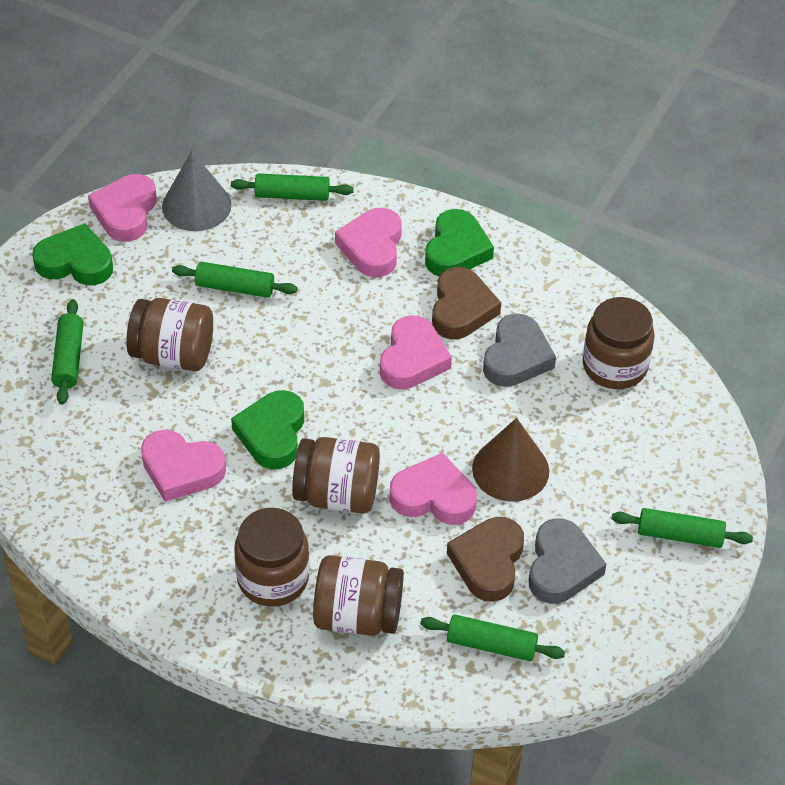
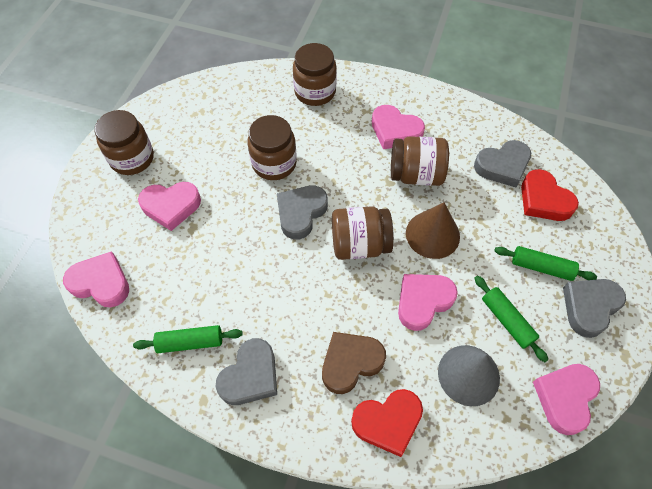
brown heart: [432,267,501,339] [447,517,524,602] = 2 -> [322,332,386,394] = 1
green heart: [32,223,113,285] [231,390,304,469] [425,209,494,276] = 3 -> none = 0
green rolling pin: [51,299,83,404] [172,262,297,298] [231,173,354,201] [420,615,565,661] [612,508,753,548] = 5 -> [133,325,243,353] [474,276,548,362] [494,246,597,281] = 3
grey heart: [483,313,556,387] [529,518,606,604] = 2 -> [216,338,277,405] [277,185,328,240] [474,140,531,188] [563,279,626,338] = 4
red heart: none = 0 -> [351,389,423,457] [521,169,579,221] = 2

